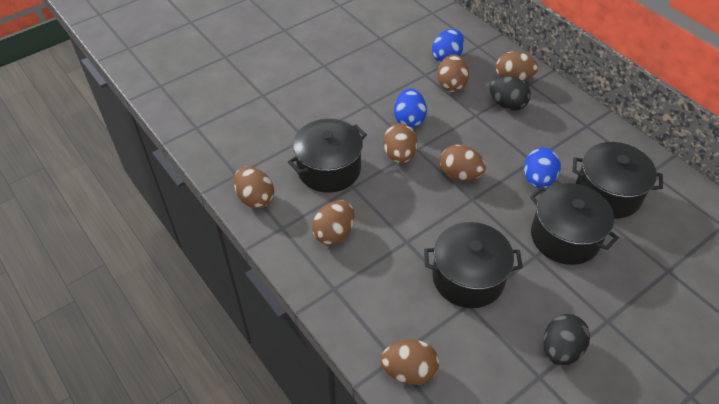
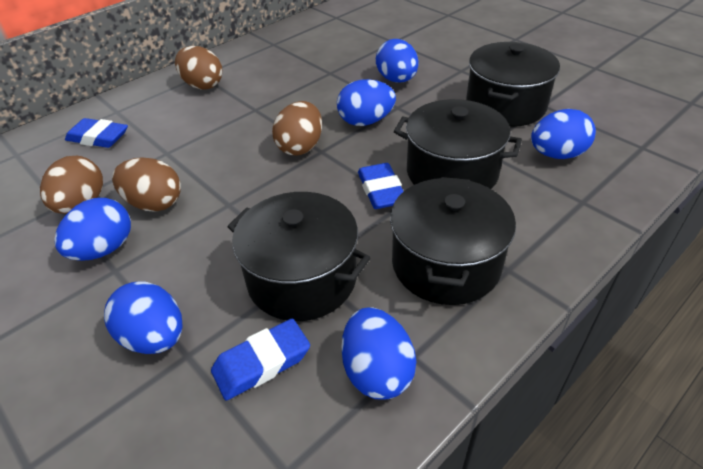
black egg: [490,76,531,110] [544,314,590,366] = 2 -> none = 0
blue egg: [394,89,427,128] [432,29,464,63] [524,148,561,188] = 3 -> [54,198,131,261] [104,282,183,354] [337,79,396,126] [342,307,416,399] [376,39,419,83] [531,109,596,159] = 6
blue eraser: none = 0 -> [65,118,128,148] [211,318,310,400] [358,163,404,209] = 3
brown egg: [234,167,274,208] [312,200,354,245] [380,339,439,385] [383,124,418,163] [437,54,469,92] [440,145,486,181] [496,51,538,81] = 7 -> [40,156,103,214] [112,157,181,211] [175,46,222,90] [272,101,322,156] = 4

